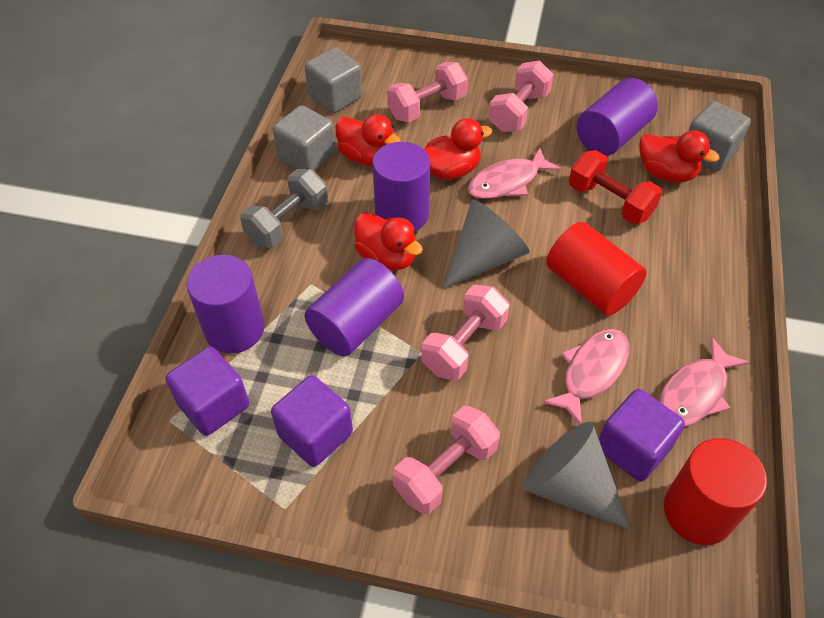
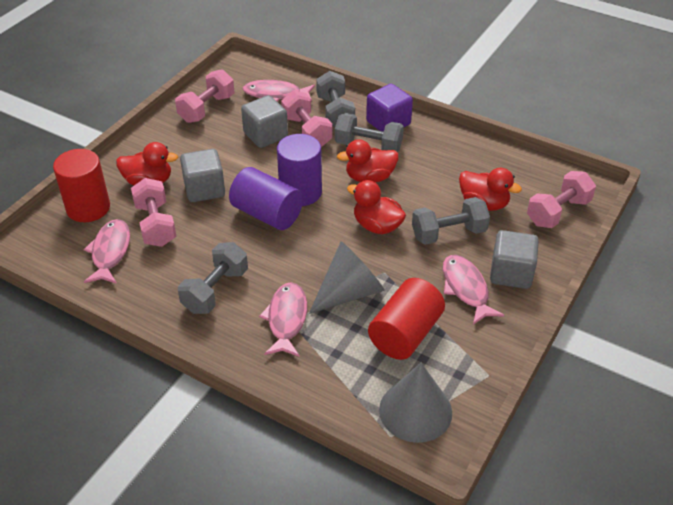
grey dumbbell: [240,169,328,248] = 1 -> [178,242,248,314] [316,71,355,127] [335,113,404,152] [412,197,490,245] = 4
pink fish: [467,148,561,199] [542,329,629,424] [659,337,749,427] = 3 -> [84,219,130,284] [243,80,315,101] [259,282,307,357] [443,255,504,325] = 4
purple cube: [165,347,249,436] [271,375,353,467] [599,389,685,481] = 3 -> [366,84,413,132] = 1
purple cylinder: [187,255,265,353] [304,258,404,356] [372,142,430,231] [577,78,658,156] = 4 -> [229,167,303,230] [277,134,322,206] = 2
red dumbbell: [569,150,662,224] = 1 -> none = 0

